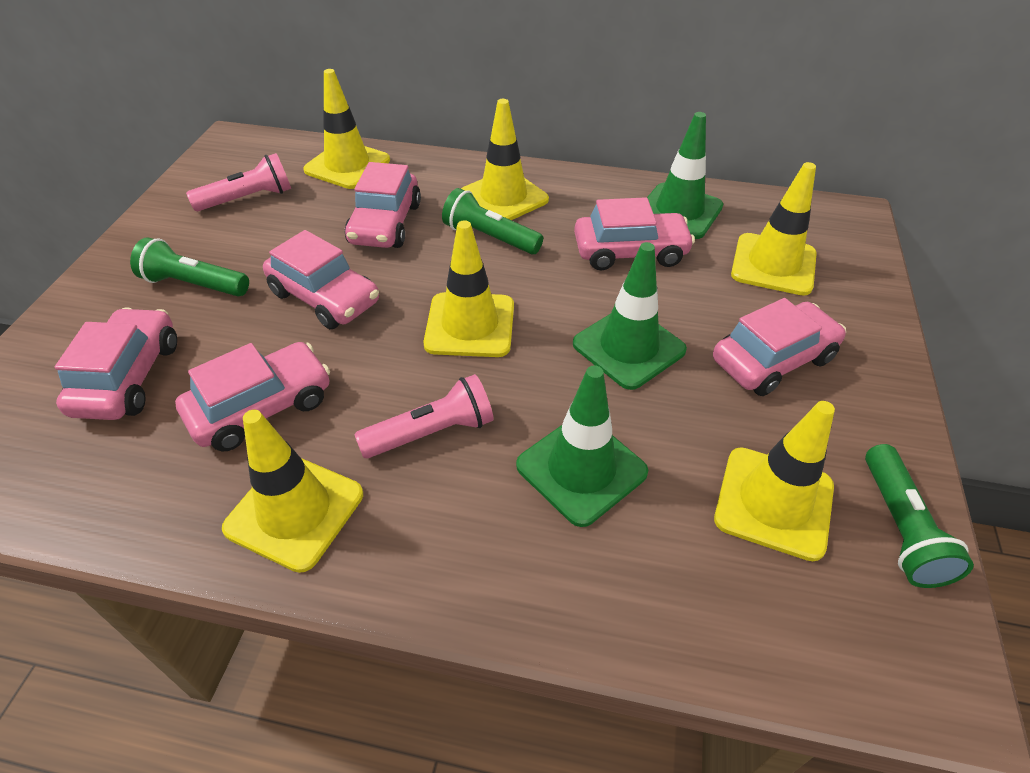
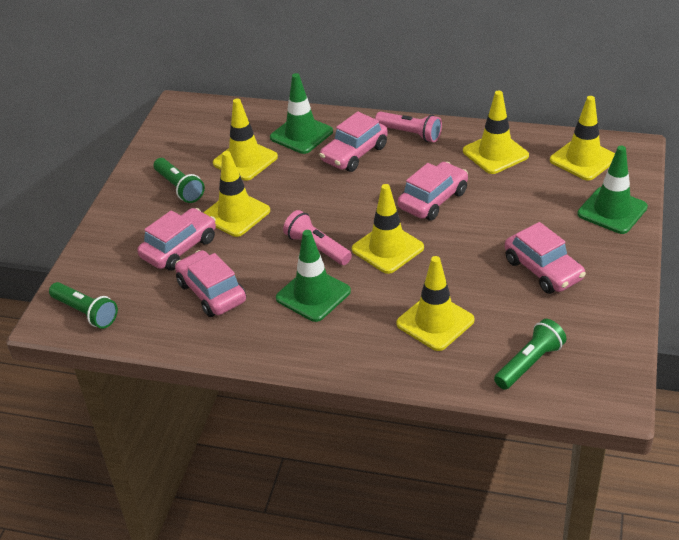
pink car: [55,307,177,420] [175,342,330,452] [263,230,379,329] [345,162,421,248] [574,197,695,270] [713,298,846,396] = 6 -> [137,208,216,271] [175,250,246,317] [319,111,388,172] [398,162,468,221] [505,222,586,294] = 5

